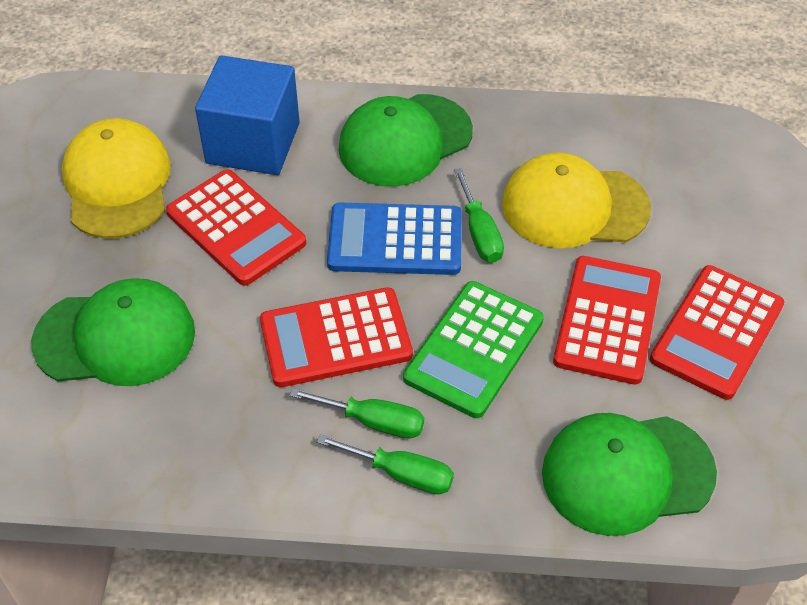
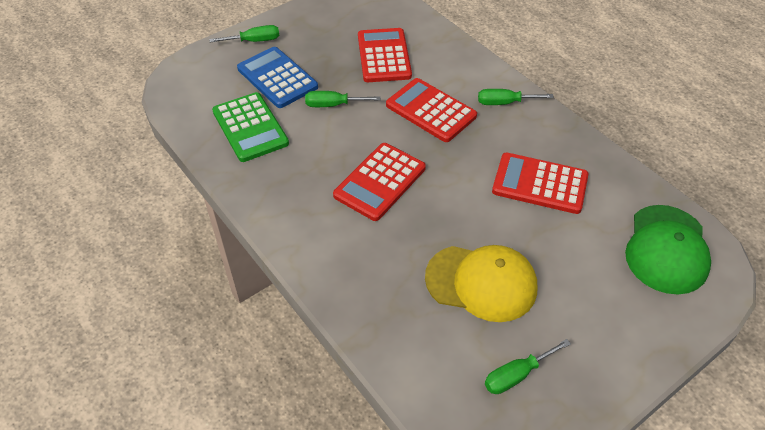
blue cube: [195,55,300,175] = 1 -> none = 0
green cap: [31,278,195,386] [338,94,473,187] [542,413,717,536] = 3 -> [625,205,711,295] = 1
green screwdriver: [290,388,424,438] [317,434,454,495] [454,168,504,263] = 3 -> [209,25,279,42] [305,91,381,107] [478,89,554,105] [485,339,571,394] = 4
yellow cap: [62,118,171,239] [502,152,651,248] = 2 -> [425,245,537,322] = 1

